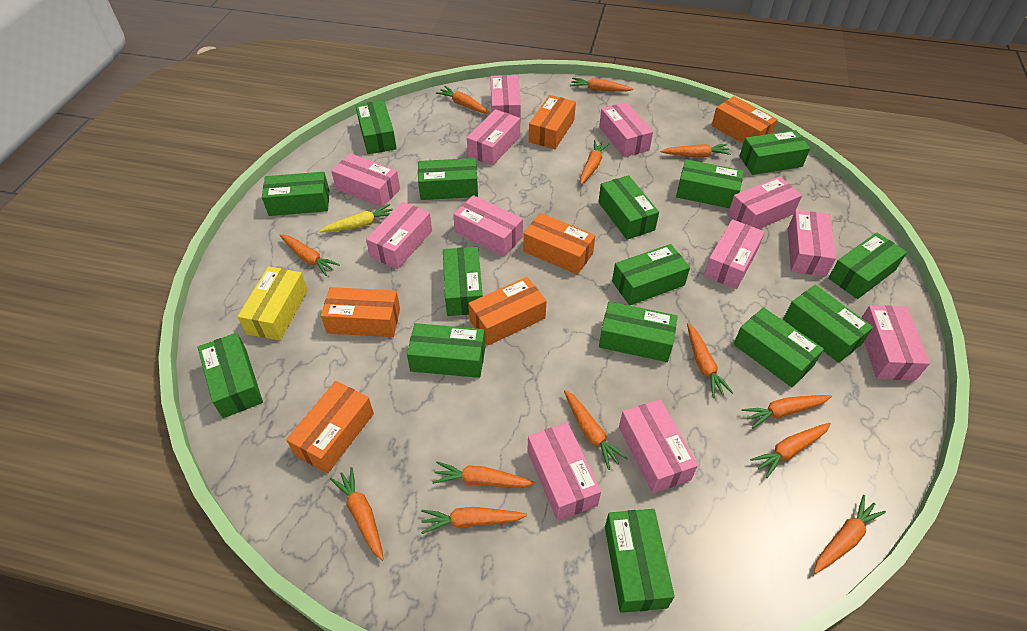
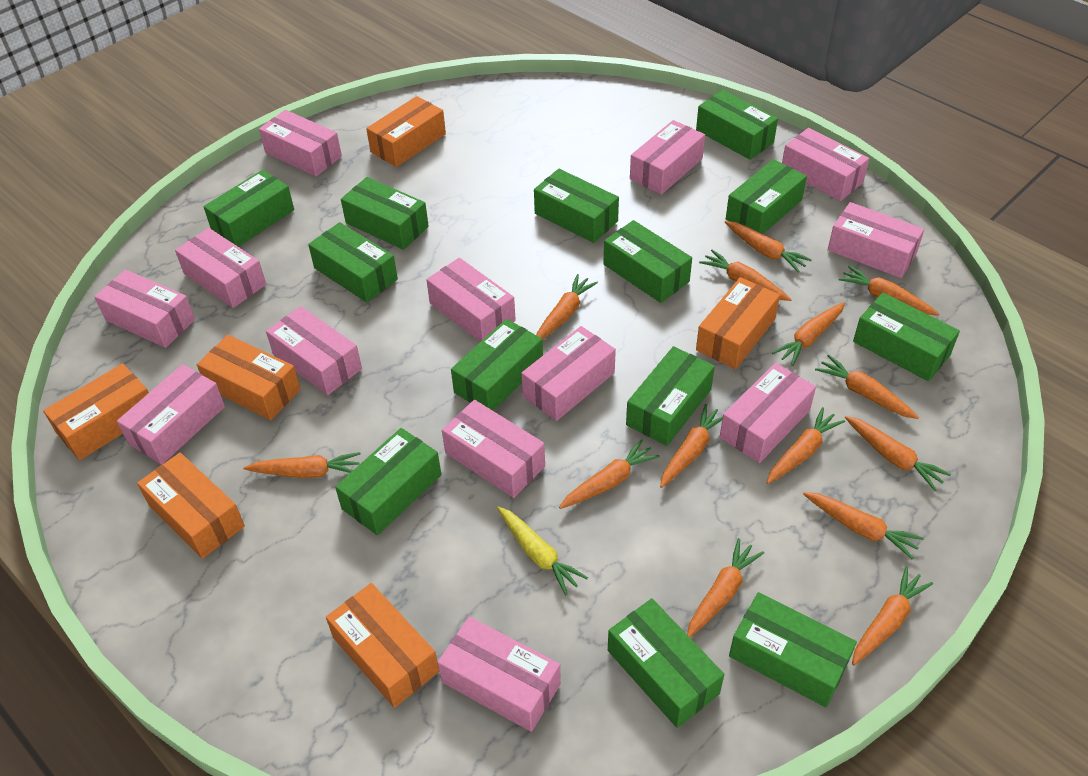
green box: [198,333,263,418] [262,172,329,216] [356,100,397,154] [407,323,485,378] [418,158,478,200] [443,247,483,316] [598,175,659,240] [599,302,678,362] [605,509,675,613] [612,244,690,305] [676,159,744,208] [733,307,824,387] [739,130,810,175] [783,285,873,363] [828,232,907,299] = 15 -> [203,170,294,247] [308,222,398,302] [335,428,441,535] [341,177,429,250] [451,319,543,411] [534,169,619,243] [604,220,692,303] [608,598,724,728] [626,346,715,446] [696,90,778,160] [726,159,807,234] [729,592,857,707] [853,293,960,381] = 13
orange carrot: [279,234,340,276] [330,467,384,561] [421,507,527,534] [433,461,535,487] [436,86,490,113] [564,390,628,470] [570,77,633,92] [580,140,610,185] [661,144,731,157] [687,323,733,398] [742,395,832,428] [750,423,831,478] [814,495,886,574] = 13 -> [244,452,361,478] [536,274,598,340] [559,439,660,509] [660,404,723,488] [687,538,764,637] [699,250,792,301] [725,221,812,273] [766,407,845,484] [772,302,845,366] [803,492,924,560] [815,355,919,419] [838,266,940,315] [845,416,951,491] [852,566,933,665] = 14
pink box: [331,153,400,207] [366,202,432,269] [453,195,523,256] [467,109,520,166] [491,75,521,123] [527,423,601,521] [599,102,653,157] [619,399,698,494] [704,219,765,289] [728,177,802,229] [788,210,836,277] [861,305,930,380] = 12 -> [94,270,195,348] [117,364,225,465] [175,228,266,308] [259,110,342,177] [266,306,362,395] [426,258,516,342] [437,617,561,732] [442,400,545,498] [521,326,616,421] [630,120,705,195] [720,363,816,463] [782,128,870,201] [828,202,924,278] = 13
yellow box: [238,266,308,341] = 1 -> none = 0

